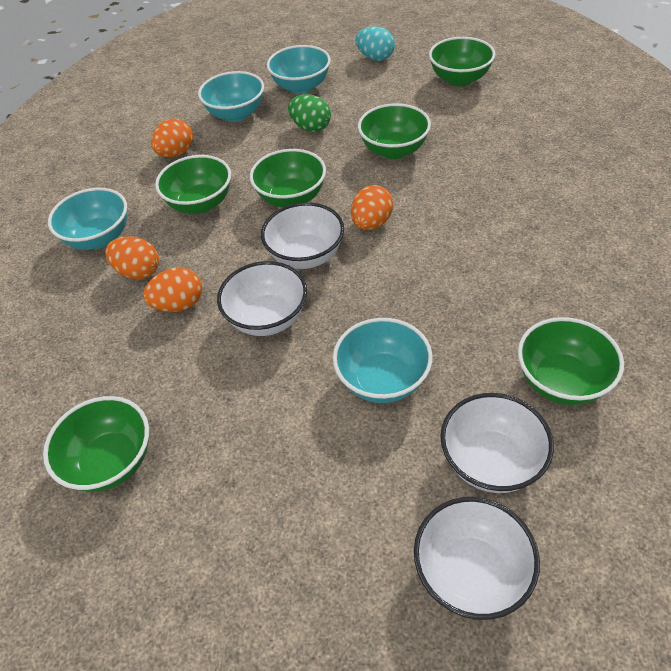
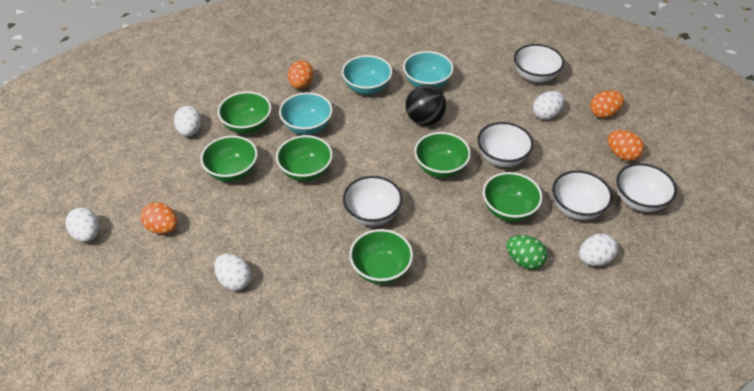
black ball: none = 0 -> [405,85,446,126] = 1
turquoise bowl: [48,188,127,250] [198,71,264,122] [267,45,331,94] [333,318,433,403] = 4 -> [279,92,333,135] [342,55,393,95] [403,51,454,88] = 3
turquoise egg: [356,26,395,61] = 1 -> none = 0
white bowl: [217,261,307,336] [261,202,344,269] [414,497,540,620] [440,393,554,493] = 4 -> [343,176,402,226] [477,122,533,167] [514,44,564,83] [552,170,613,220] [616,163,677,212] = 5
white egg: none = 0 -> [65,207,99,242] [174,106,202,137] [214,254,251,291] [533,91,564,120] [579,233,618,266] = 5

